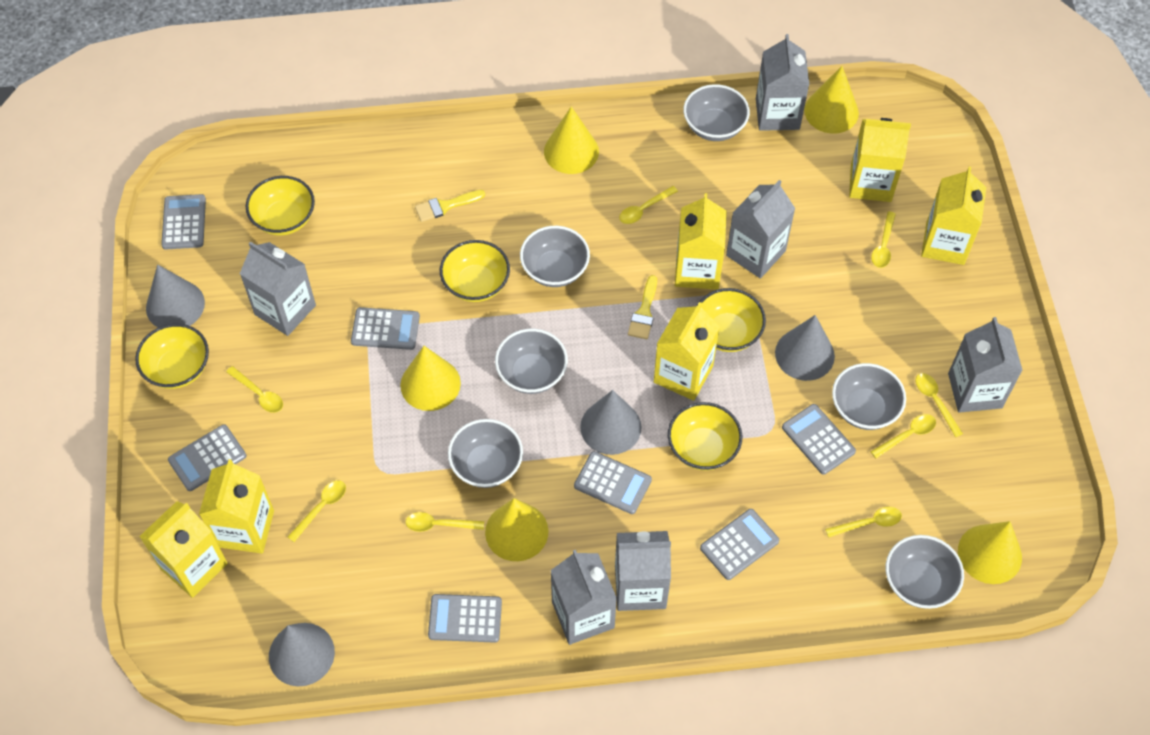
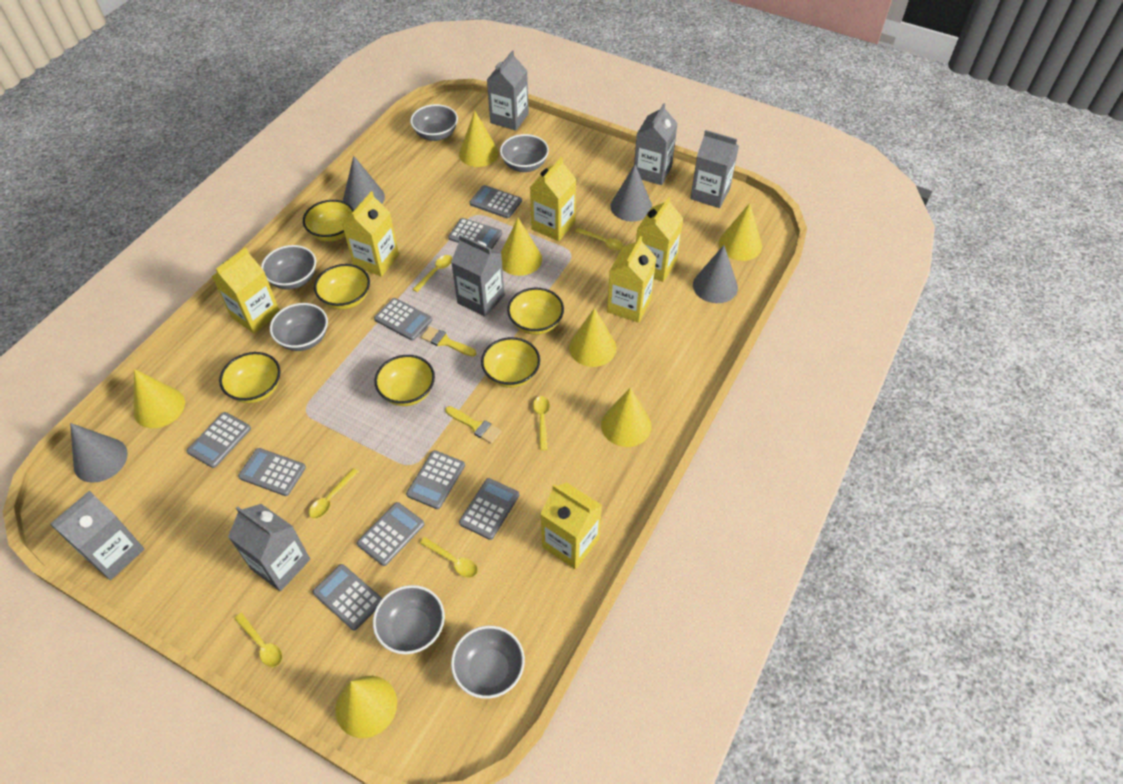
grey calculator: [161,194,206,249] [168,424,246,491] [351,307,420,350] [428,594,502,643] [574,451,652,514] [700,509,779,580] [782,404,856,475] = 7 -> [187,412,251,468] [238,448,306,496] [313,564,382,630] [357,502,424,566] [374,298,432,341] [406,450,465,509] [448,218,502,249] [459,478,519,540] [470,185,522,219] = 9
yellow bowl: [135,324,209,389] [246,176,315,236] [440,240,510,302] [668,402,742,471] [700,288,766,352] = 5 -> [219,352,281,403] [303,200,354,241] [314,264,370,310] [374,355,435,406] [481,337,540,388] [507,288,564,335] = 6
yellow cone: [400,346,461,411] [485,498,548,561] [544,106,599,174] [804,66,859,133] [958,521,1022,584] = 5 -> [134,369,185,428] [335,676,397,738] [459,111,499,167] [501,218,542,276] [569,308,616,367] [601,387,651,447] [718,203,762,261] = 7
yellow spoon: [226,366,283,413] [288,480,346,542] [406,512,484,532] [619,186,678,224] [825,507,902,538] [871,211,896,268] [871,414,936,458] [916,373,963,437] = 8 -> [234,613,282,667] [309,468,358,518] [413,255,452,292] [420,537,478,578] [533,396,550,450] [575,228,624,250] = 6

